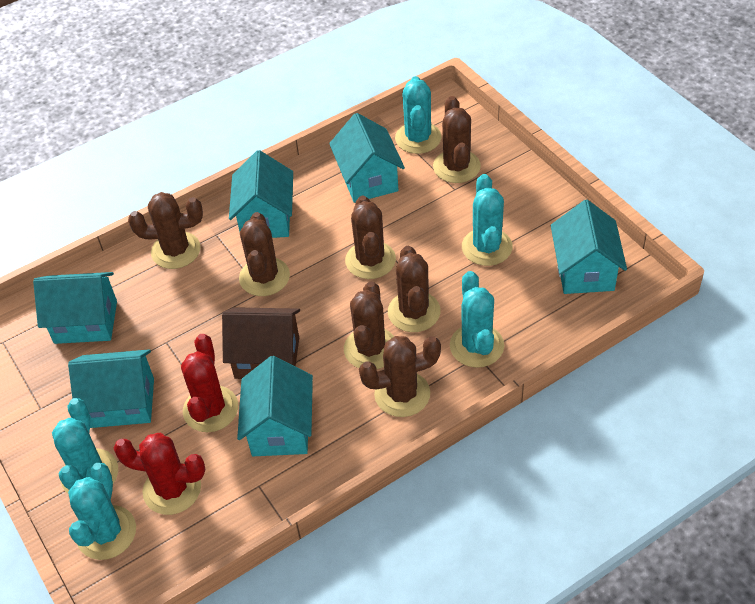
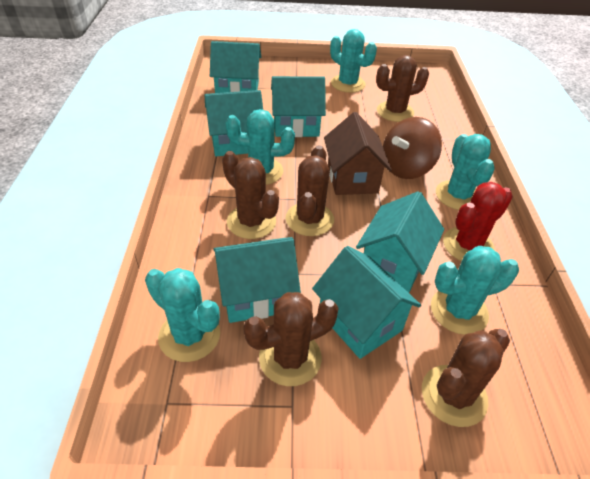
brown cactus: [128,192,203,269] [239,212,290,296] [344,281,394,369] [345,196,396,279] [359,336,441,417] [388,245,441,332] [433,96,481,183] = 7 -> [222,151,279,239] [243,292,338,386] [286,145,334,236] [376,55,429,122] [422,329,510,427] = 5
brown spinning top: none = 0 -> [383,117,442,179] = 1
red cactus: [114,433,205,515] [181,334,238,432] = 2 -> [443,182,513,261] = 1

